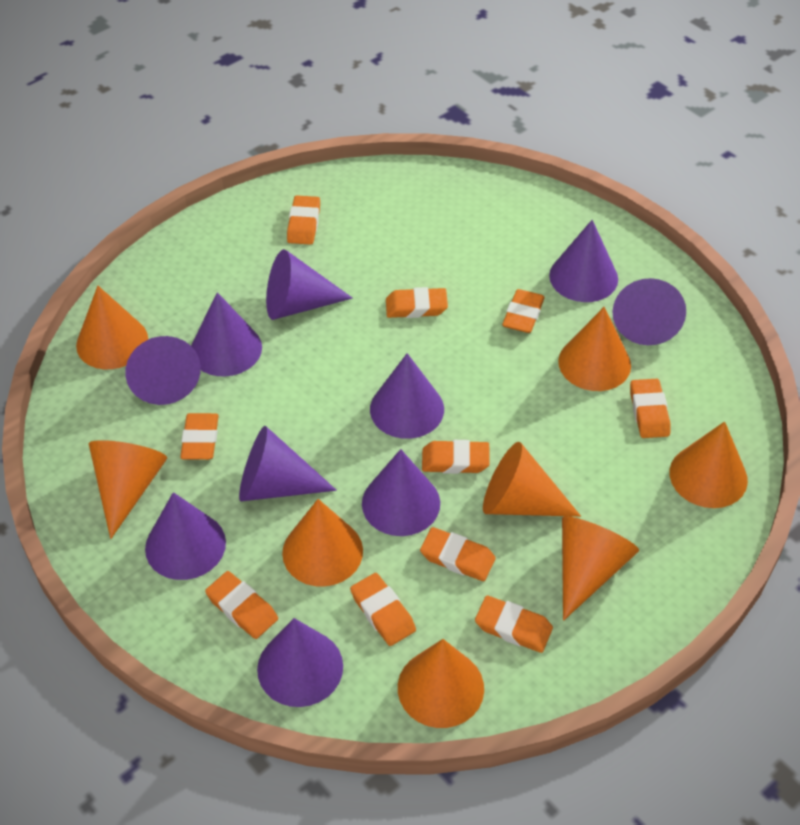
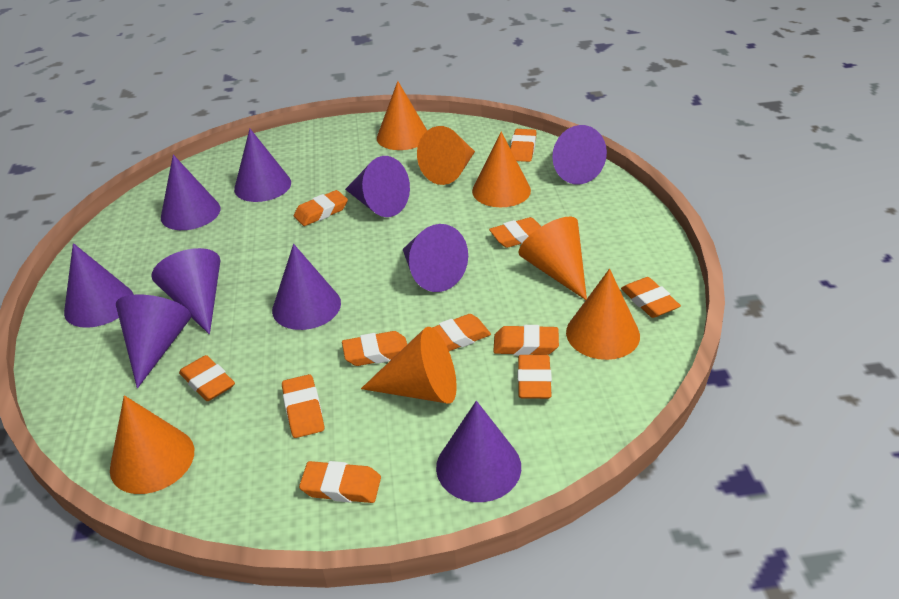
orange cone: [76,286,148,369] [88,440,167,539] [282,499,363,587] [398,639,484,728] [483,442,581,517] [558,307,631,391] [562,516,639,621] [670,421,748,508] = 8 -> [110,395,194,494] [361,327,457,404] [377,81,427,150] [417,126,475,185] [472,132,531,207] [519,217,587,300] [566,269,640,360] = 7
orange eraser: [180,413,218,460] [205,571,278,639] [287,196,320,245] [350,573,416,646] [386,287,448,318] [420,527,496,581] [422,440,490,474] [475,596,553,653] [502,289,545,333] [630,379,670,438] = 10 -> [179,355,235,401] [282,374,324,438] [294,190,348,226] [299,461,381,503] [342,331,407,366] [432,314,491,351] [489,217,541,248] [493,325,559,355] [510,129,537,162] [518,355,552,399] [621,277,681,318] = 11

